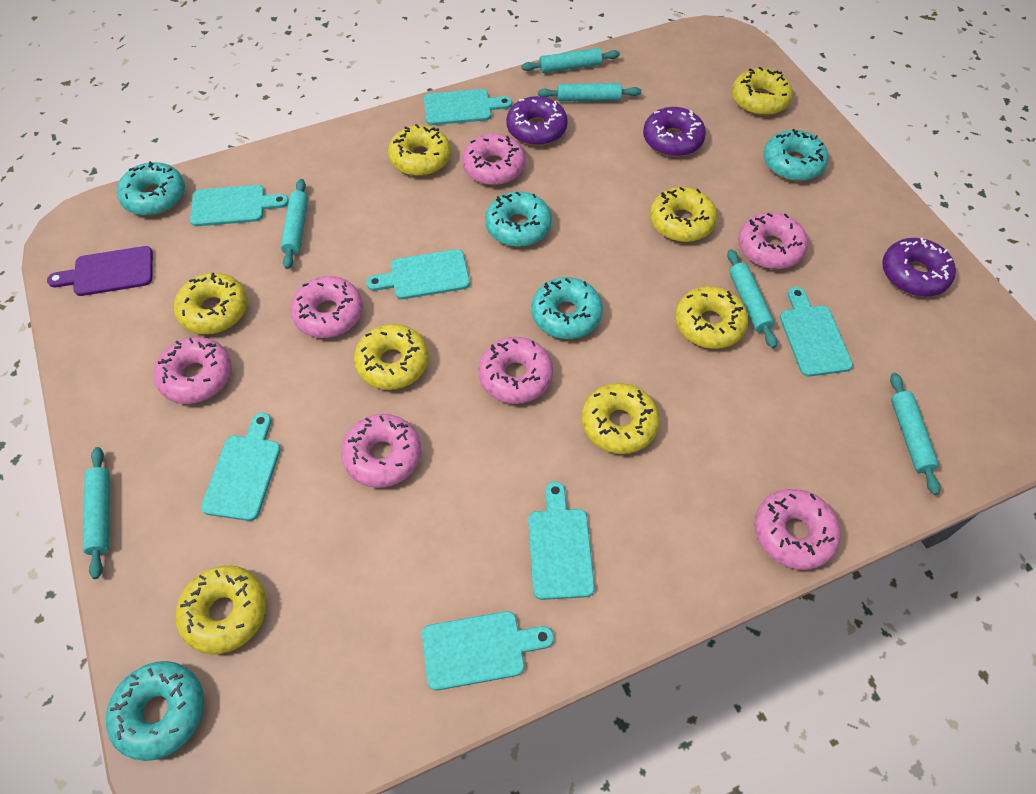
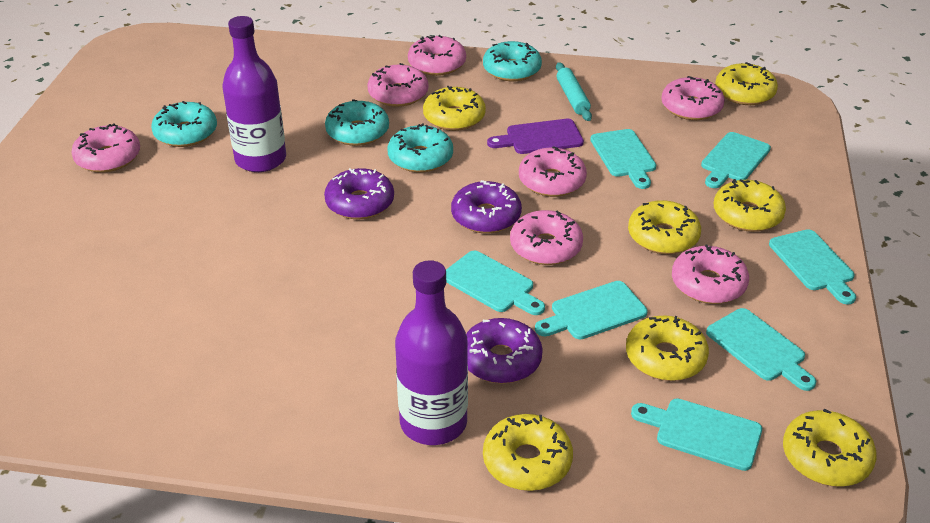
purple bottle: none = 0 -> [222,16,286,172] [395,260,468,445] = 2
turquoise donut: [106,661,204,761] [117,161,185,216] [485,191,552,247] [531,277,603,339] [764,129,829,181] = 5 -> [151,101,217,147] [325,99,389,146] [388,123,453,173] [483,41,542,81] = 4
turquoise rolling pin: [83,447,110,579] [281,179,308,269] [521,48,620,73] [538,83,641,102] [727,249,777,348] [890,373,940,495] = 6 -> [556,62,592,121] = 1
yellow donut: [174,273,248,334] [175,566,267,654] [354,324,429,390] [388,124,451,176] [582,383,660,454] [650,187,717,242] [675,286,748,349] [732,67,793,116] = 8 -> [423,86,486,131] [483,414,573,491] [626,315,709,381] [628,200,701,254] [714,179,786,232] [715,62,778,105] [783,409,877,487] = 7

